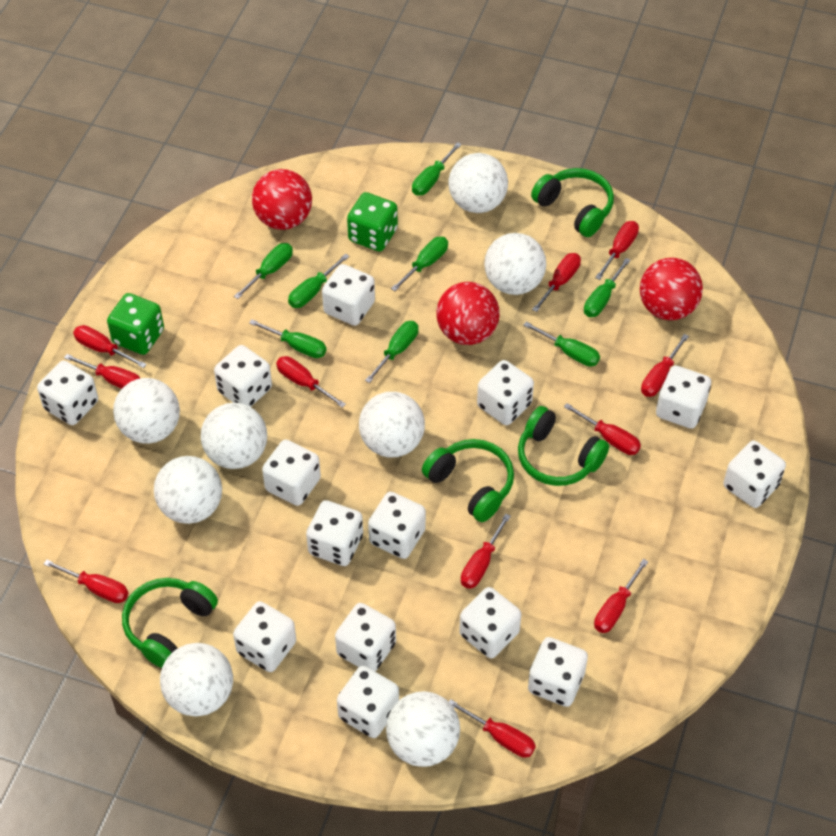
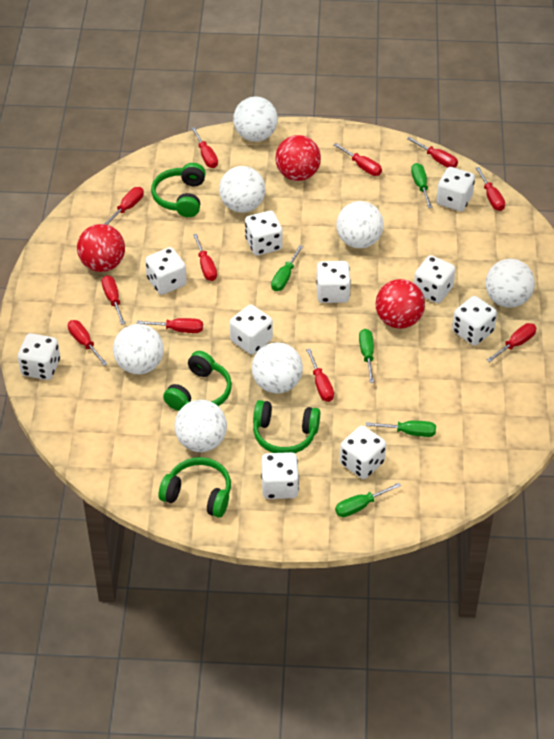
green dice: [107,293,164,355] [347,192,398,252] = 2 -> none = 0
green screwdriver: [234,243,293,299] [249,319,327,358] [288,254,350,308] [365,321,418,383] [391,237,448,291] [412,142,462,196] [523,322,600,367] [584,258,631,317] = 8 -> [271,245,303,291] [335,483,401,517] [359,329,374,383] [366,421,436,437] [411,163,432,208] = 5
white ball: [113,378,180,444] [154,456,222,524] [160,643,233,717] [201,403,267,469] [359,392,425,457] [386,691,460,767] [449,153,508,213] [484,233,546,295] = 8 -> [113,324,164,374] [174,400,227,452] [219,166,265,213] [233,97,278,142] [252,342,303,393] [336,201,384,248] [486,259,535,308] = 7
white dice: [37,361,98,425] [214,345,272,407] [233,601,296,672] [262,440,321,506] [306,500,363,566] [322,264,375,326] [335,603,396,672] [337,666,399,738] [368,492,426,559] [459,587,521,659] [477,360,534,425] [528,637,588,707] [656,365,711,429] [723,440,786,508] = 14 -> [18,333,60,380] [145,247,187,295] [230,305,273,354] [245,211,283,256] [261,452,299,499] [316,261,351,303] [340,426,386,479] [414,255,455,303] [436,167,475,211] [452,296,497,346] = 10

